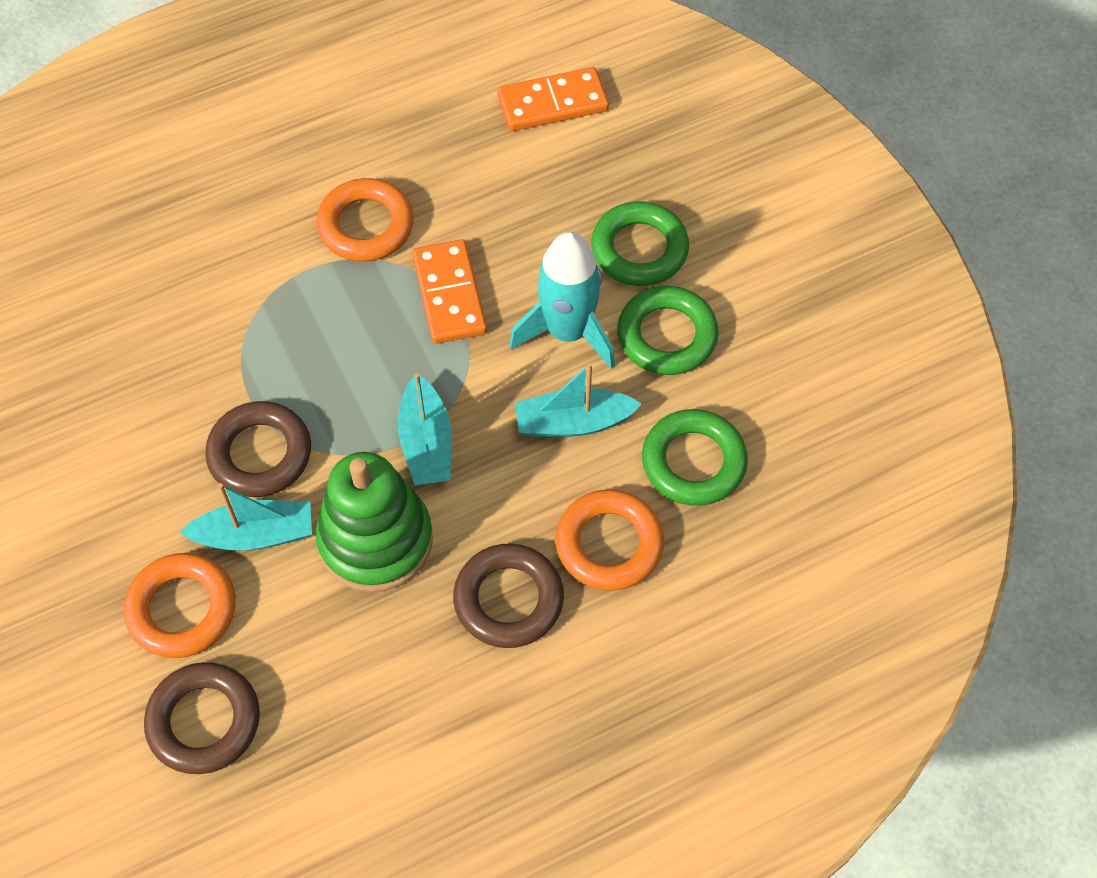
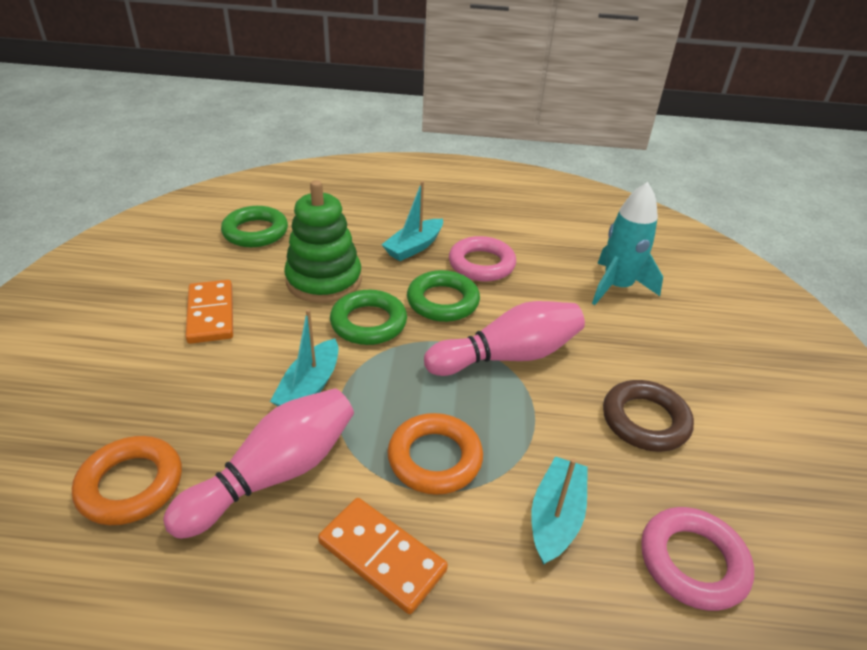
brown ring: [144,662,260,774] [205,401,311,497] [453,543,564,648] = 3 -> [603,380,694,452] = 1
orange ring: [124,553,236,658] [316,178,414,262] [555,489,664,591] = 3 -> [72,436,182,525] [388,413,483,495] = 2
pink bowling pin: none = 0 -> [163,388,354,539] [424,301,585,376] = 2
pink ring: none = 0 -> [449,236,516,281] [641,507,754,611] = 2

